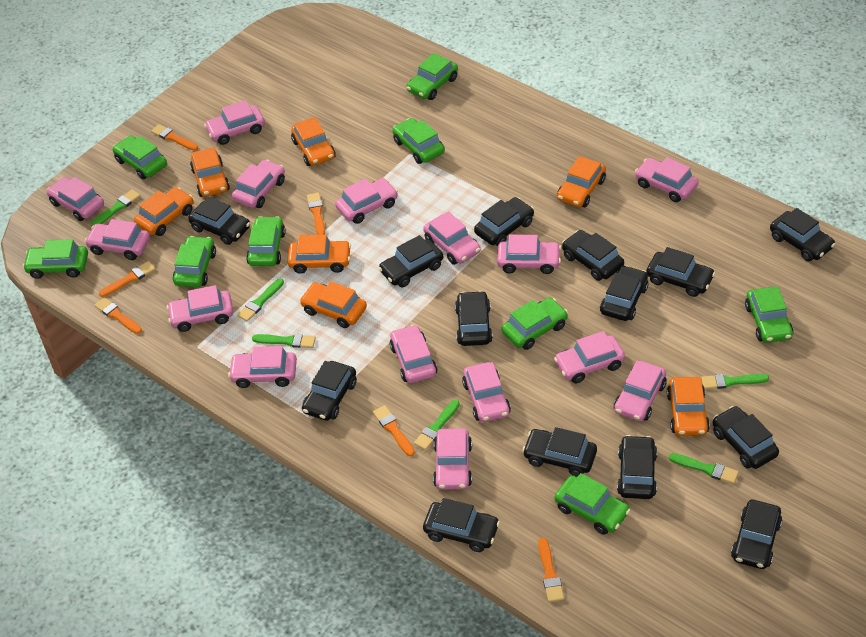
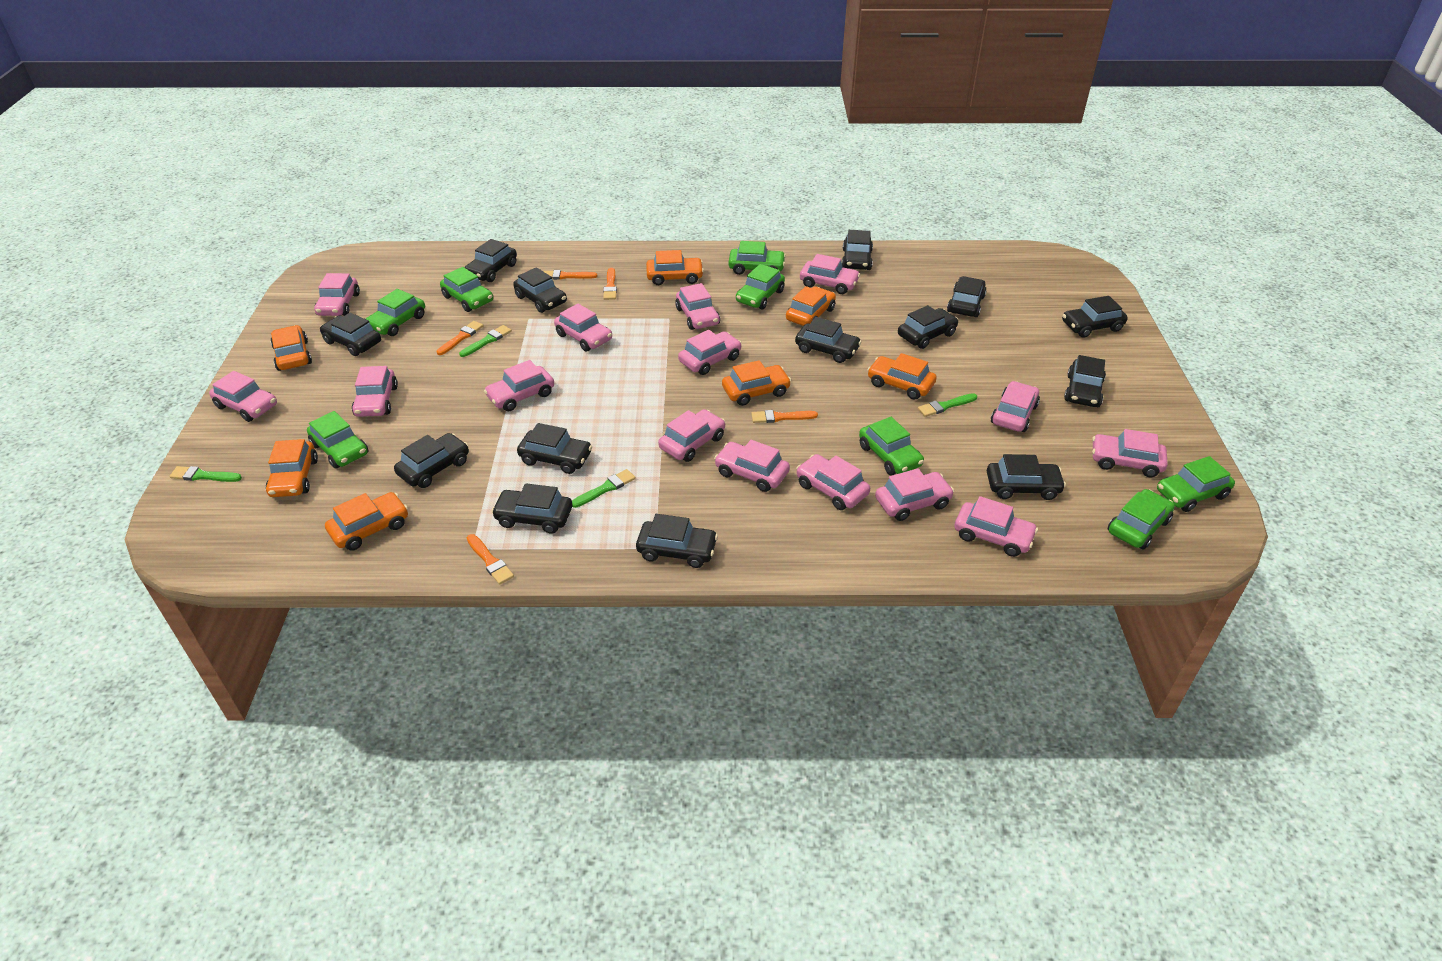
green brush: [91,189,140,226] [237,278,284,322] [252,334,316,348] [414,400,460,450] [669,453,739,484] [701,374,769,389] = 6 -> [170,466,242,482] [459,325,512,357] [572,469,636,508] [918,393,977,417] = 4
green car: [23,239,88,279] [113,135,167,179] [173,236,216,287] [246,216,286,266] [392,118,445,164] [406,53,458,100] [502,298,568,350] [555,473,630,535] [745,287,793,343] = 9 -> [307,411,368,469] [366,289,425,336] [440,267,493,312] [728,241,786,275] [736,264,785,309] [859,417,924,475] [1108,489,1175,550] [1157,456,1235,512] = 8
orange brush: [94,297,142,334] [99,261,156,297] [151,124,198,151] [307,193,325,235] [373,405,415,456] [538,538,564,602] = 6 -> [437,321,483,355] [467,534,514,585] [543,270,597,280] [603,268,617,300] [751,410,818,423] = 5

